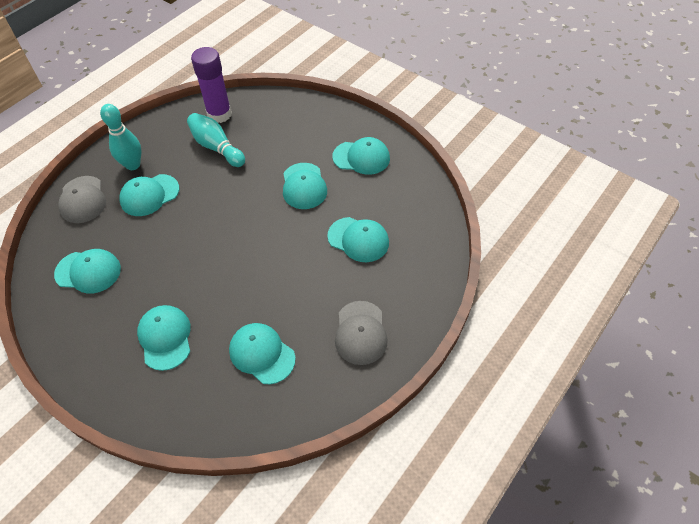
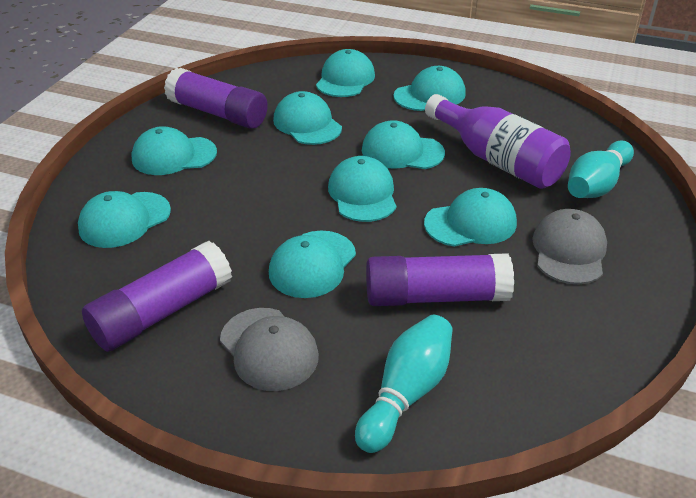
purple bottle: none = 0 -> [425,94,571,189] = 1
purple glue stick: [191,47,232,123] = 1 -> [82,241,232,352] [164,68,268,129] [366,253,514,306] = 3
turquoise cap: [54,249,121,294] [119,174,179,216] [137,305,191,371] [229,323,296,384] [283,163,327,209] [327,217,389,262] [332,137,390,175] = 7 -> [78,191,171,248] [131,126,217,175] [269,231,356,298] [273,91,342,145] [316,49,375,97] [328,156,396,222] [362,120,445,169] [394,66,466,111] [424,188,517,247] = 9

